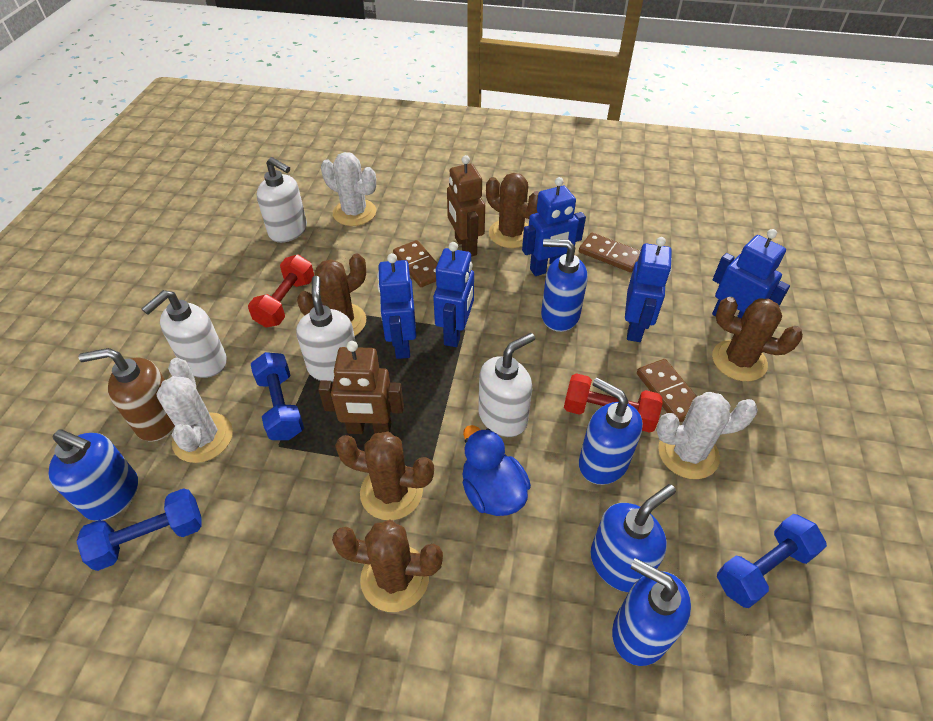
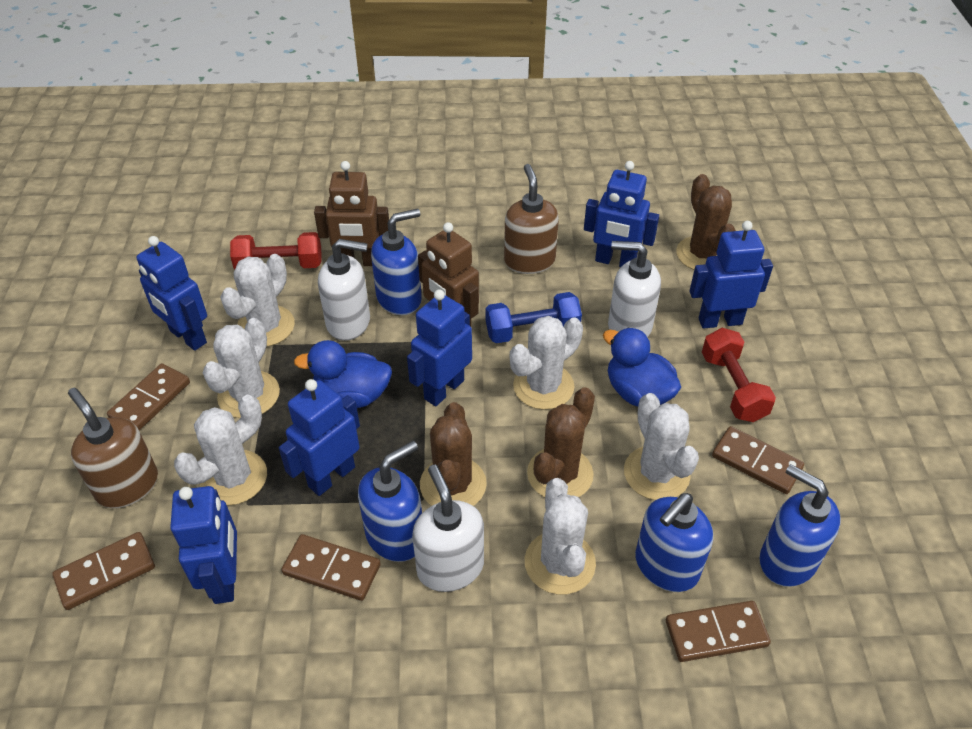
blue duck: [462,425,531,516] = 1 -> [294,340,392,408] [603,327,681,406] = 2
blue dumbbell: [76,488,201,571] [251,352,304,440] [717,514,827,608] = 3 -> [486,292,582,343] = 1
blue robot: [377,253,416,359] [433,242,474,347] [522,177,586,276] [625,237,672,342] [712,229,790,318] = 5 -> [136,236,207,351] [170,486,237,604] [279,379,360,496] [407,289,472,406] [584,161,659,267] [690,221,773,329] = 6
blue soap dispenser: [48,429,138,521] [541,239,588,332] [579,378,643,485] [590,484,676,592] [612,558,691,666] = 5 -> [358,441,422,562] [371,208,422,315] [635,493,713,592] [760,464,841,587] = 4
brown cactus: [297,253,366,336] [332,520,443,612] [335,432,434,520] [486,173,539,248] [712,297,803,381] = 5 -> [420,402,487,506] [527,387,595,497] [676,174,736,270] = 3
brown domino: [393,240,438,287] [579,233,640,272] [637,359,697,422] = 3 -> [52,532,155,610] [107,363,190,430] [281,534,381,601] [666,601,771,662] [712,426,804,494] = 5
brown soap dispenser: [79,348,175,441] = 1 -> [68,388,158,508] [504,164,559,274] = 2
white cactus: [156,358,233,463] [321,152,376,226] [656,392,758,479] = 3 -> [174,395,267,505] [203,318,280,418] [220,254,295,347] [510,316,583,410] [525,478,596,594] [624,393,699,500] = 6
white soap dispenser: [142,290,227,378] [257,157,307,243] [296,276,356,382] [478,333,535,437] = 4 -> [318,239,370,341] [412,465,484,592] [608,241,661,337] = 3

